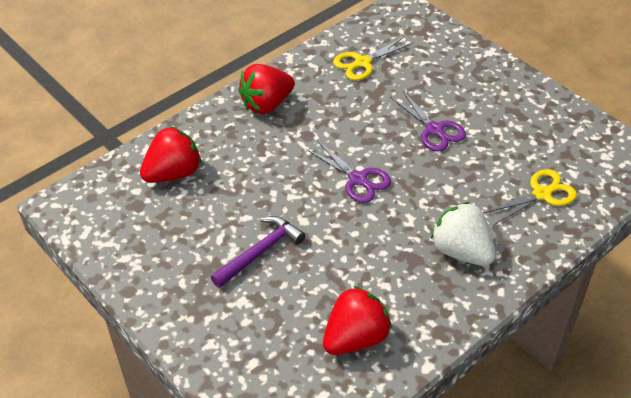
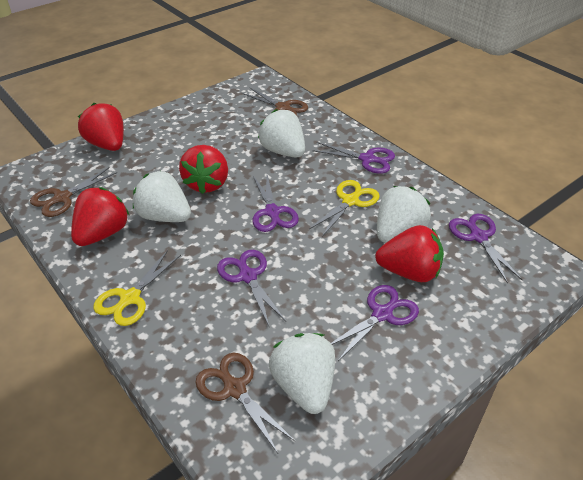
brown scissors: none = 0 -> [30,167,117,217] [195,353,295,453] [241,87,308,115] = 3
purple hammer: [211,216,305,288] = 1 -> none = 0
purple scissors: [306,140,391,203] [390,90,466,152] = 2 -> [217,250,286,326] [253,175,299,232] [312,142,395,174] [331,285,419,361] [449,214,523,284] = 5
red strawberry: [140,126,201,183] [238,64,295,114] [323,286,392,355] = 3 -> [71,187,129,246] [78,103,124,151] [179,145,228,194] [375,225,444,282] = 4
white strawberry: [431,202,496,266] = 1 -> [133,171,191,222] [258,109,305,157] [269,333,335,414] [377,186,431,243] = 4

